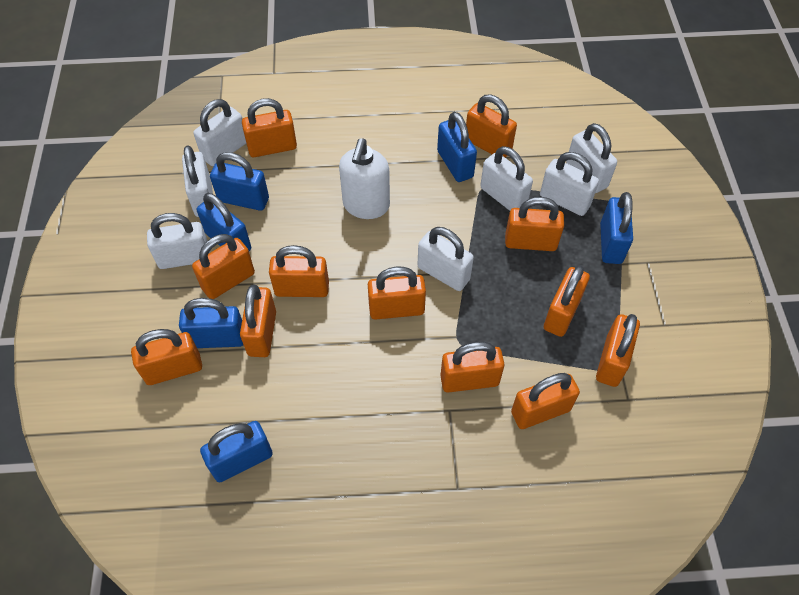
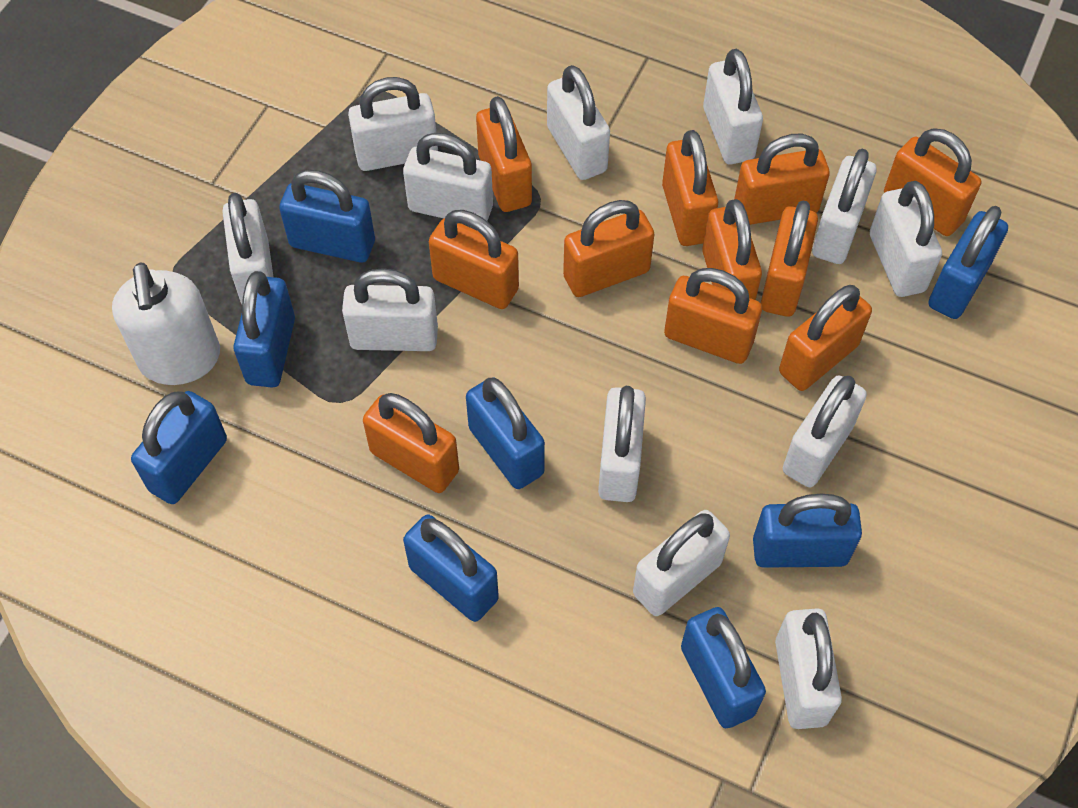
blue padlock: [179,298,243,348] [197,193,251,251] [200,421,273,482] [210,152,269,211] [437,112,477,182] [600,192,633,264] = 6 -> [131,391,227,504] [233,271,295,388] [279,170,375,263] [403,514,499,622] [466,377,545,489] [681,607,766,728] [753,494,862,568] [929,206,1008,319] = 8
orange padlock: [131,329,202,385] [192,234,255,299] [240,285,276,357] [242,98,297,157] [269,245,329,297] [368,267,426,320] [440,342,504,393] [466,95,517,158] [505,197,564,251] [511,373,580,429] [544,265,590,337] [596,314,640,387] = 12 -> [363,393,459,493] [429,210,519,309] [476,96,532,212] [563,200,654,297] [662,130,718,246] [664,268,762,364] [702,199,762,300] [734,134,830,225] [761,200,818,317] [779,285,872,391] [884,129,981,236] = 11
white padlock: [147,213,210,269] [182,145,213,217] [193,99,246,166] [418,227,474,291] [480,146,533,211] [540,152,599,216] [566,123,617,193] = 7 -> [222,193,273,304] [342,268,438,351] [348,77,438,171] [403,133,493,221] [547,65,610,180] [598,386,646,502] [633,510,730,616] [703,49,763,164] [775,608,842,729] [783,376,867,487] [812,149,877,264] [870,181,942,297] = 12

